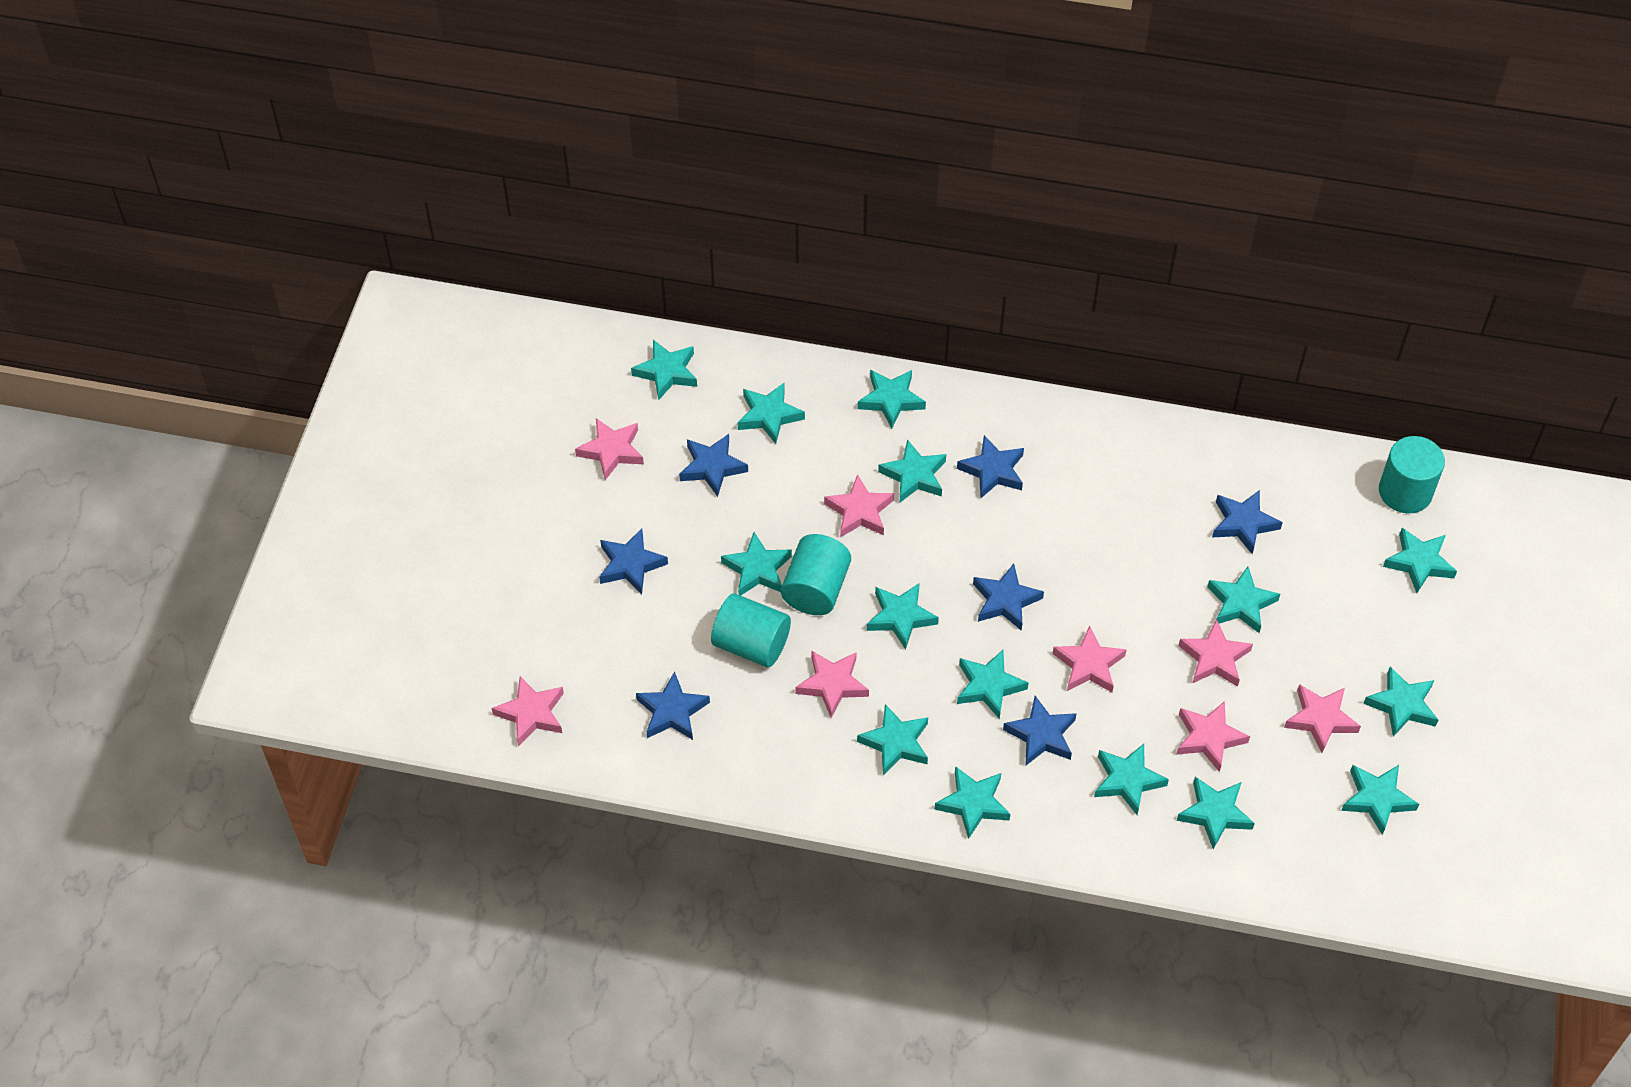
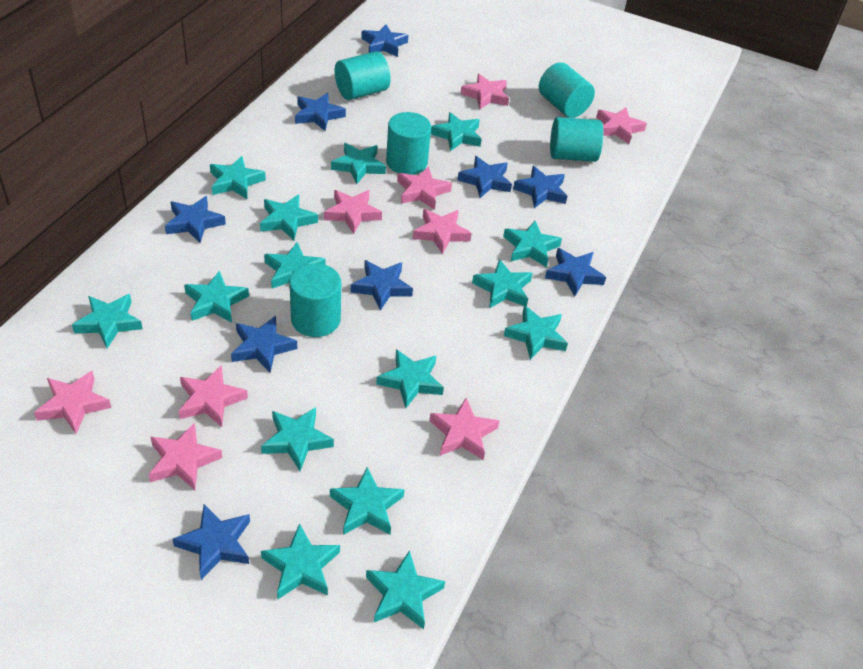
blue star: [599,528,668,594] [636,672,710,740] [679,434,748,497] [957,435,1024,498] [973,564,1044,631] [1003,696,1077,766] [1212,490,1283,554] = 7 -> [165,196,226,243] [173,504,250,580] [231,316,297,373] [295,93,346,131] [351,260,413,311] [361,24,408,57] [457,156,512,198] [513,166,567,208] [545,248,606,297] = 9
pink star: [492,676,564,747] [575,418,644,480] [795,650,869,718] [824,474,894,537] [1053,626,1127,692] [1176,701,1250,772] [1178,619,1253,687] [1284,684,1361,753] = 8 -> [34,371,111,434] [148,422,223,490] [178,365,248,427] [324,190,382,234] [397,166,452,210] [413,209,472,254] [429,398,499,460] [461,74,509,110] [596,107,647,144] = 9
turquoise cylinder: [711,593,791,667] [781,534,851,615] [1379,436,1445,513] = 3 -> [290,263,341,337] [335,51,391,100] [386,112,431,175] [539,62,595,118] [550,117,603,162] = 5

